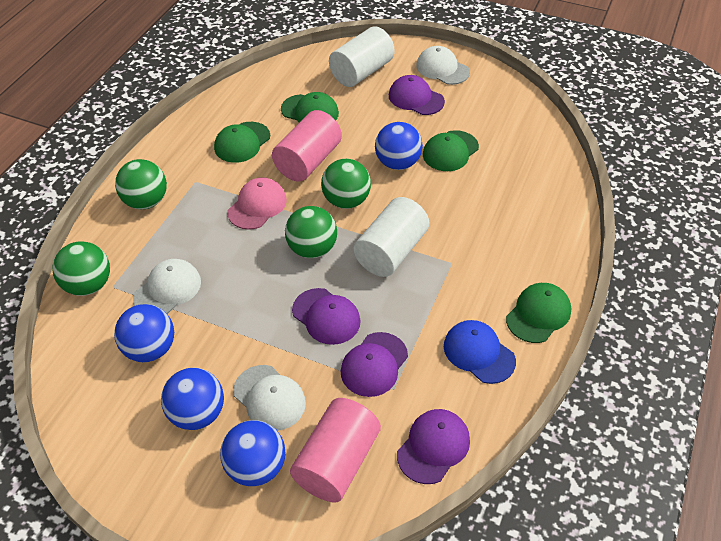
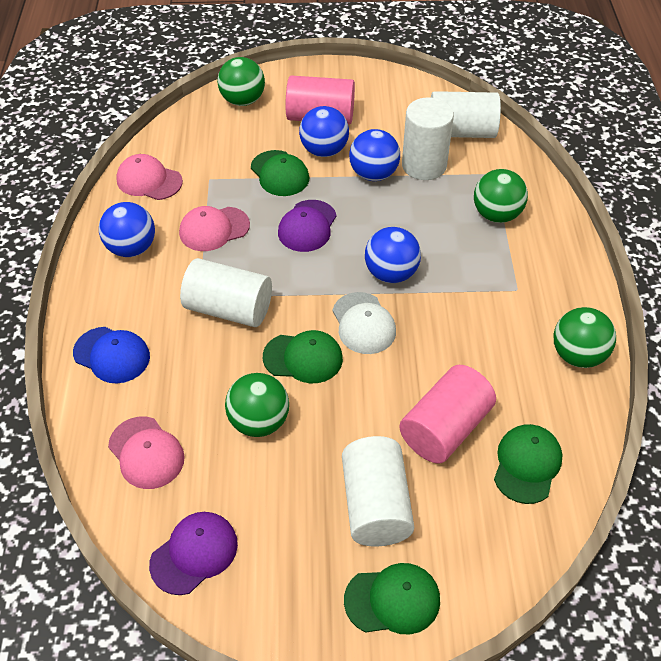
pink cap: [227,177,287,230] = 1 -> [108,417,185,489] [116,154,183,200] [179,206,250,251] = 3
purple cap: [292,288,361,345] [341,332,408,397] [389,75,445,115] [397,409,470,484] = 4 -> [149,512,238,595] [278,200,337,252] = 2
white cap: [133,259,201,314] [233,365,306,431] [416,46,470,85] = 3 -> [333,292,396,354] = 1
white cylinder: [329,27,395,87] [353,197,429,277] = 2 -> [180,258,272,327] [342,436,414,546] [402,97,454,180] [431,91,501,138] = 4

